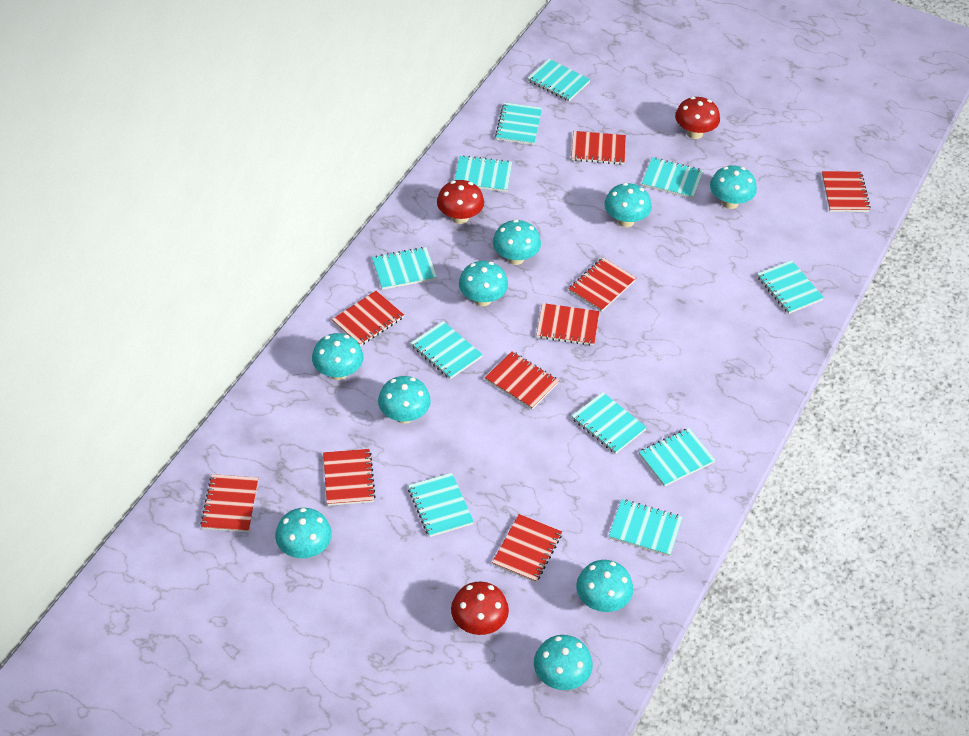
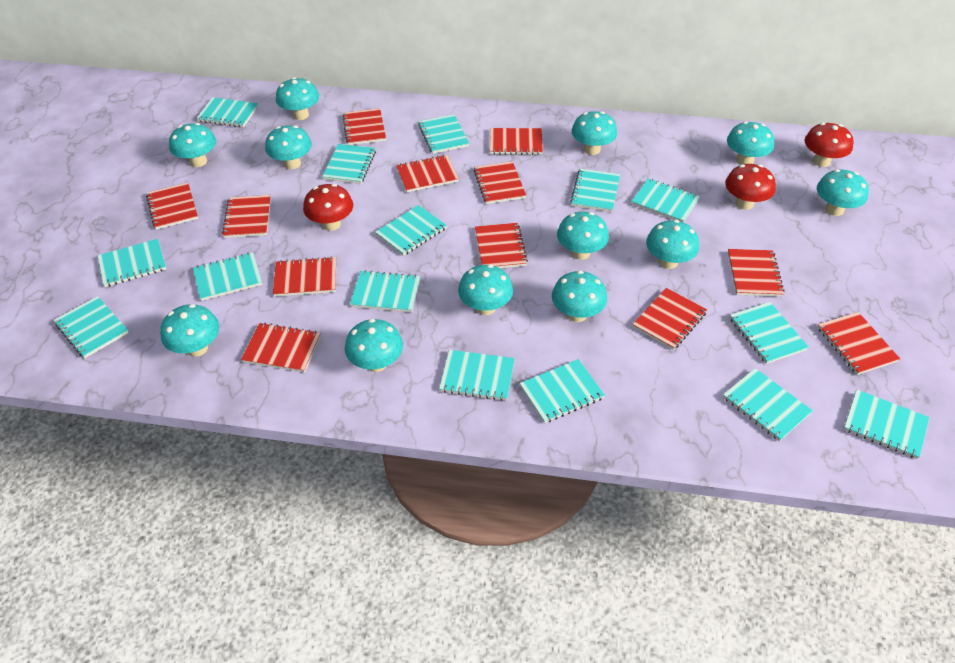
red notebook: [200,474,258,532] [323,449,376,506] [332,291,404,346] [485,351,559,409] [492,514,562,583] [537,303,600,346] [569,258,636,312] [571,131,626,165] [822,171,871,212] = 9 -> [146,182,198,230] [222,195,271,238] [241,323,321,373] [273,257,336,297] [342,108,386,145] [396,155,459,192] [474,161,526,204] [475,223,528,268] [490,128,543,155] [633,288,707,350] [728,249,785,297] [817,312,900,375] = 12
turquoise mushroom: [275,508,332,558] [312,333,364,380] [378,376,431,424] [459,261,508,306] [493,220,541,265] [534,635,593,690] [576,560,633,612] [604,183,652,227] [710,165,757,209] = 9 -> [160,304,219,357] [169,123,216,167] [265,125,312,169] [276,77,319,120] [345,319,403,372] [458,264,513,315] [552,271,607,322] [557,212,609,260] [571,111,617,155] [646,220,699,269] [727,121,774,165] [817,169,869,216] = 12
turquoise notebook: [372,247,437,290] [408,473,474,537] [411,321,483,379] [454,155,512,192] [495,102,542,145] [527,59,591,101] [572,392,647,454] [609,499,683,556] [639,428,715,487] [642,157,704,199] [757,260,824,314] = 11 -> [54,296,129,358] [98,239,166,287] [193,252,262,301] [196,97,258,127] [322,144,376,184] [350,270,420,312] [375,205,447,256] [418,114,469,154] [439,350,515,401] [519,359,605,423] [570,168,620,212] [631,178,700,223] [723,368,813,441] [730,302,809,364] [843,389,929,459] = 15

